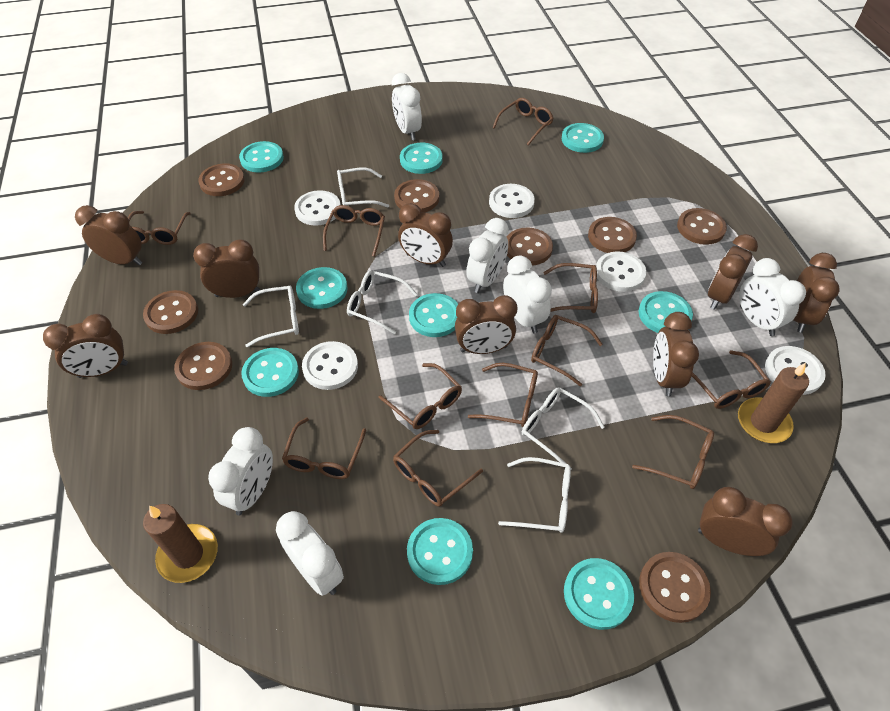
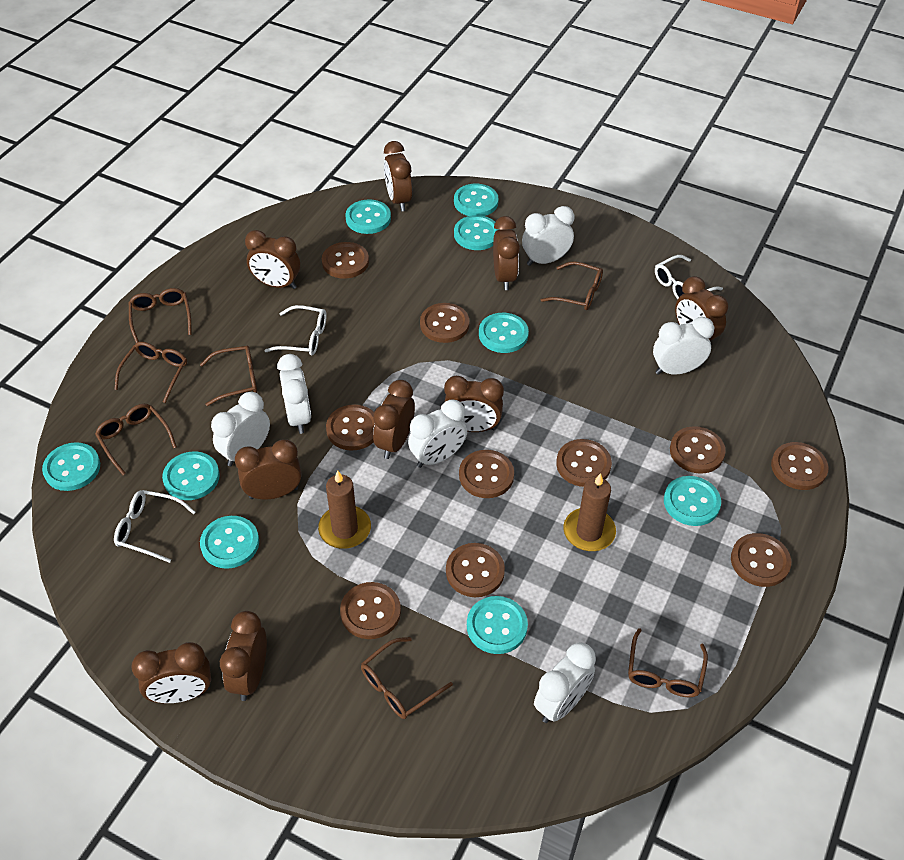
brown button: [143,290,198,334] [174,342,232,390] [198,164,245,196] [394,179,439,212] [507,227,553,266] [588,217,637,253] [639,552,711,623] [677,208,727,245] = 8 -> [322,242,369,279] [326,405,375,451] [340,582,401,639] [420,303,469,343] [446,543,505,597] [459,450,514,498] [556,439,612,487] [670,426,726,474] [731,533,791,587] [771,442,828,490] = 10
brown glasses: [128,211,191,245] [282,417,366,479] [323,205,385,257] [378,363,462,429] [393,430,483,507] [468,363,538,427] [493,98,554,146] [531,315,603,387] [543,263,598,313] [632,415,714,489] [692,350,771,409] = 11 -> [95,404,177,475] [114,342,187,403] [129,288,191,343] [200,346,257,406] [361,637,453,719] [541,261,603,310] [628,628,708,697] = 7
white button: [294,190,341,226] [302,341,358,390] [489,184,535,218] [596,251,646,292] [765,346,826,395] = 5 -> none = 0
white glasses: [243,286,299,347] [337,168,389,207] [347,270,418,334] [498,457,571,533] [522,387,604,469] = 5 -> [114,490,195,563] [264,305,327,356] [655,255,723,299] = 3

